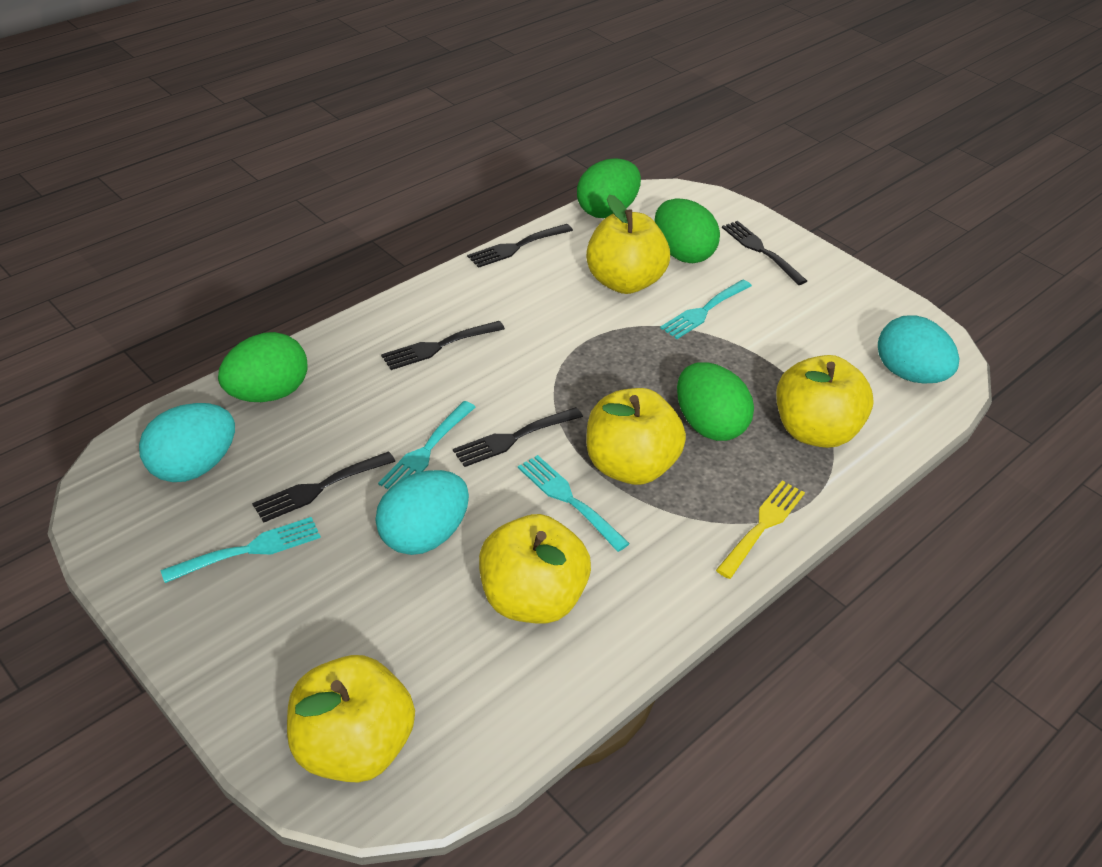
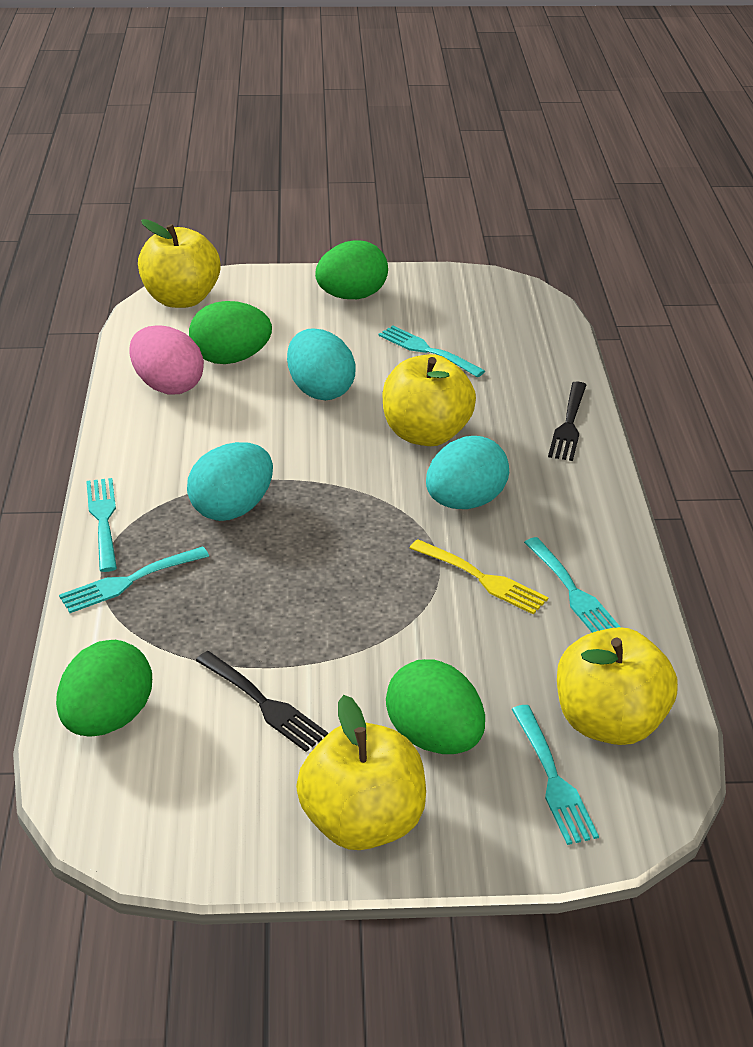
black fork: [252,451,395,522] [381,321,505,370] [453,407,583,467] [467,224,573,268] [722,221,807,285] = 5 -> [195,651,328,752] [548,381,586,461] = 2
pink egg: none = 0 -> [129,326,204,394] = 1
turquoise fork: [160,517,321,583] [378,401,476,489] [518,455,630,552] [660,280,752,339] = 4 -> [59,546,209,613] [86,478,117,572] [378,326,485,377] [511,705,599,845] [524,537,620,633] = 5
yellow apple: [287,655,415,783] [479,514,591,624] [586,195,670,294] [586,388,686,485] [776,355,874,448] = 5 -> [138,219,221,308] [296,695,426,850] [382,354,476,446] [557,627,678,745] = 4

